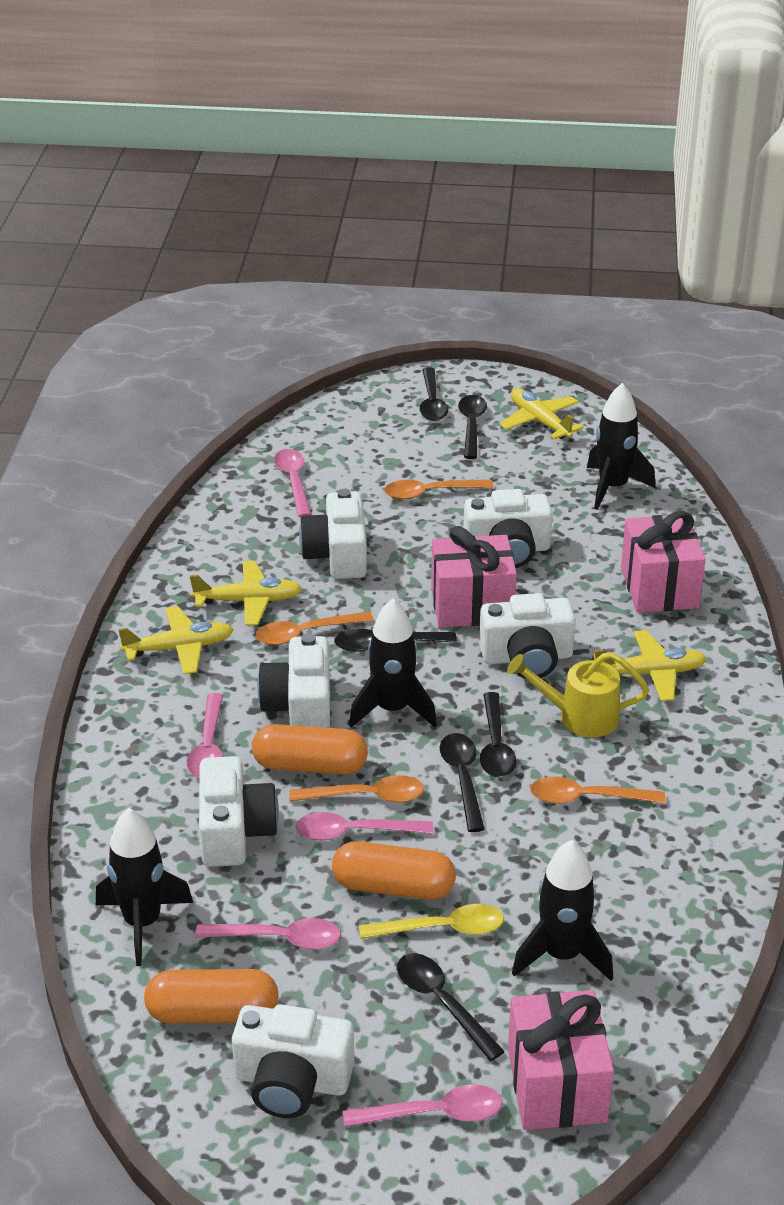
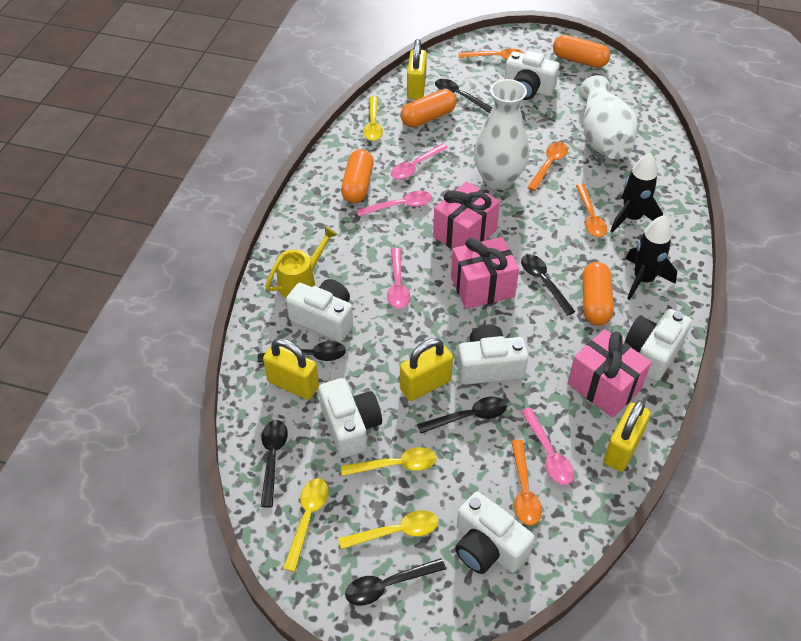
black rocket: [96,808,193,966] [349,598,437,728] [512,840,613,981] [587,383,656,510] = 4 -> [610,153,663,233] [626,215,677,300] = 2
orange capsule: [144,969,279,1023] [252,724,368,775] [332,841,456,900] = 3 -> [341,149,374,203] [401,89,456,127] [553,35,610,68] [582,262,614,326] = 4
pink spoon: [187,693,223,778] [195,918,341,950] [274,449,312,517] [295,812,433,840] [343,1085,502,1127] = 5 -> [357,191,432,216] [387,248,410,309] [391,143,448,180] [521,408,574,485] = 4
white vase: none = 0 -> [474,79,529,190] [579,75,638,159] = 2
yellow padlock: none = 0 -> [263,338,319,400] [400,338,453,401] [407,39,427,100] [603,400,651,472] = 4
yellow plane: [118,606,234,674] [190,561,303,626] [500,388,584,439] [593,630,707,701] = 4 -> none = 0
yellow spoon: [359,904,504,939] = 1 -> [283,478,329,572] [339,510,438,550] [341,447,437,476] [363,96,383,141] = 4

